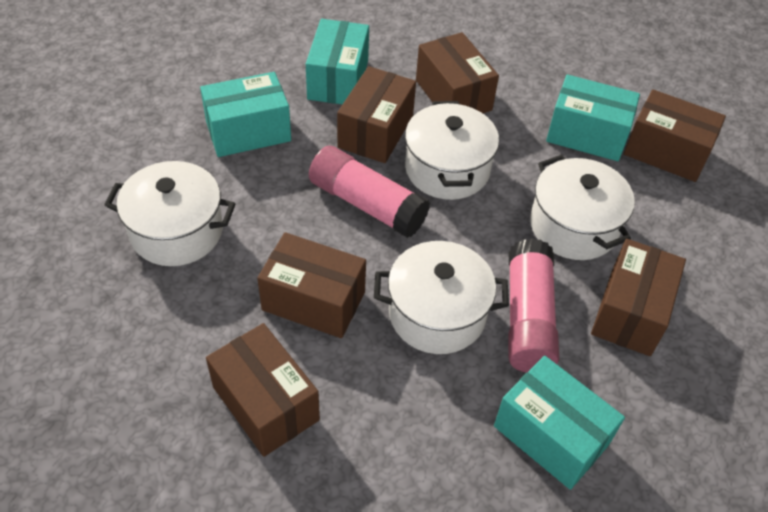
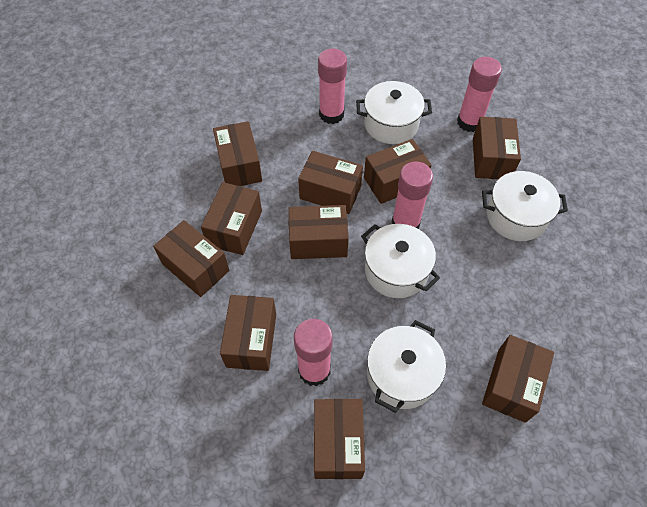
brown box: [206,323,320,457] [257,232,366,338] [337,66,416,163] [416,32,499,113] [591,239,686,356] [624,89,726,182] = 6 -> [153,220,229,297] [201,182,262,255] [213,121,262,186] [220,295,276,371] [289,205,349,259] [298,151,363,214] [314,399,365,479] [364,139,432,204] [473,117,521,179] [482,335,554,423] = 10
pink glue stick: [309,146,430,238] [508,238,559,373] = 2 -> [294,319,333,386] [318,49,347,124] [391,162,433,229] [457,57,502,132] = 4
turquoise box: [200,72,291,157] [306,19,369,105] [494,356,625,490] [546,74,640,161] = 4 -> none = 0

